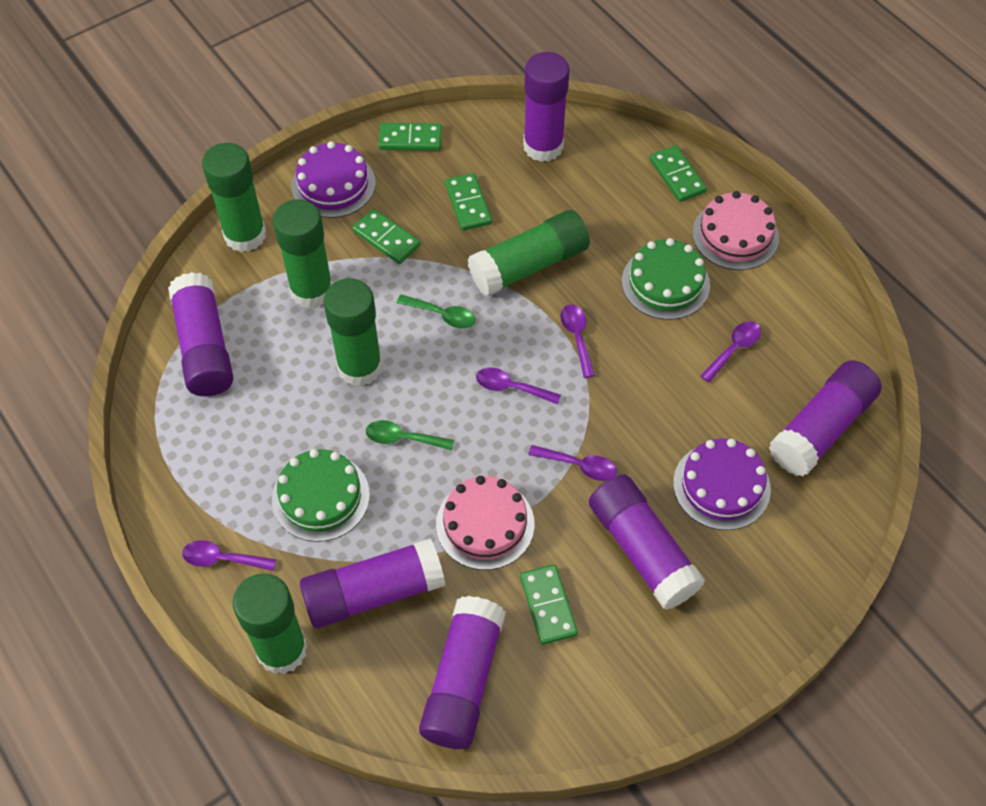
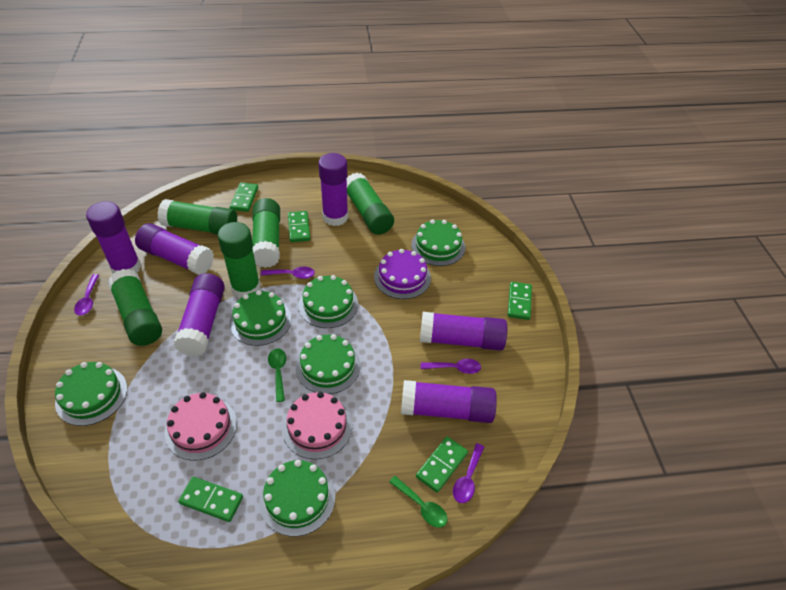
green cake: [272,449,370,542] [622,238,710,320] = 2 -> [55,362,127,426] [229,290,291,346] [259,460,335,537] [296,334,361,394] [298,275,358,328] [411,220,465,266] = 6
purple cake: [291,141,376,218] [673,438,771,530] = 2 -> [374,249,431,299] = 1
purple spoon: [182,540,276,571] [476,368,561,405] [528,445,617,481] [560,304,595,378] [700,321,761,382] = 5 -> [74,274,99,316] [261,267,315,279] [421,359,481,374] [453,443,484,503] = 4

